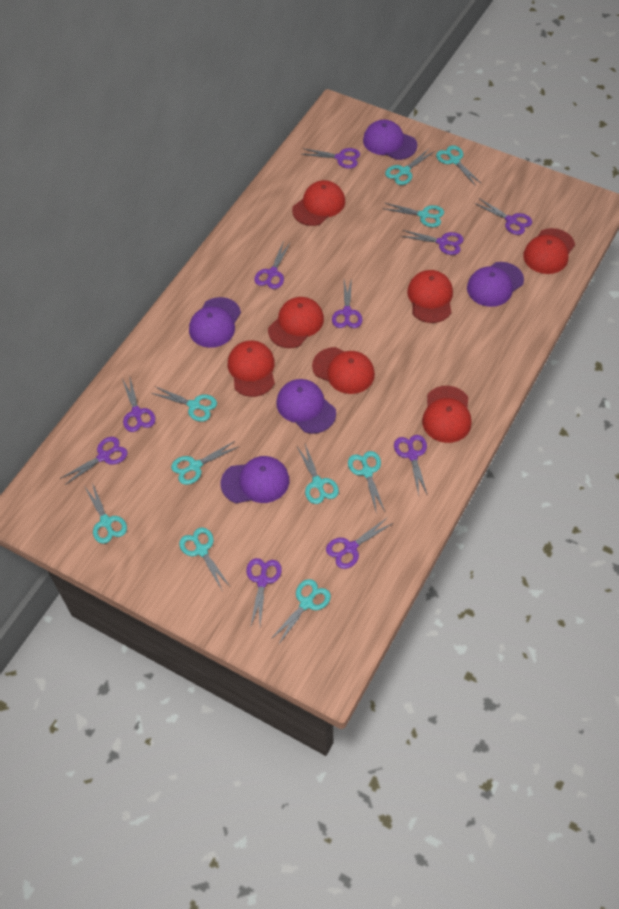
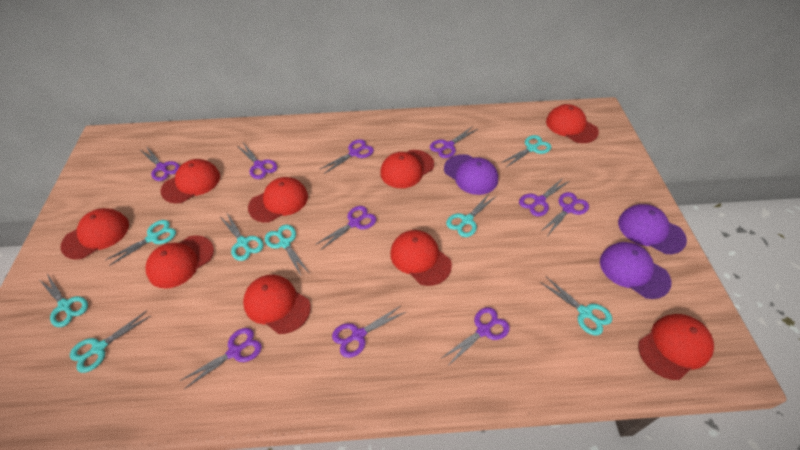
purple cap: [189,297,241,348] [221,456,289,503] [276,379,336,434] [363,120,417,160] [467,262,524,307] = 5 -> [444,154,498,195] [600,242,671,299] [618,204,687,254] = 3
red cap: [228,340,275,397] [268,297,324,348] [292,180,345,226] [312,347,375,394] [407,270,453,323] [422,386,472,443] [523,228,575,274] = 7 -> [60,208,129,260] [146,235,214,289] [161,159,220,203] [243,275,311,334] [248,177,308,223] [380,150,434,188] [390,230,452,286] [546,104,599,143] [638,314,714,380] = 9
turquoise scissors: [84,483,127,544] [151,386,217,422] [171,441,238,485] [179,527,230,590] [270,579,331,645] [297,444,339,504] [348,451,385,514] [385,149,435,185] [385,203,444,227] [436,145,482,186] = 10 -> [40,274,88,327] [70,310,151,373] [106,220,176,266] [220,213,264,261] [265,224,309,275] [446,193,496,237] [501,135,551,167] [540,277,612,335] = 8

